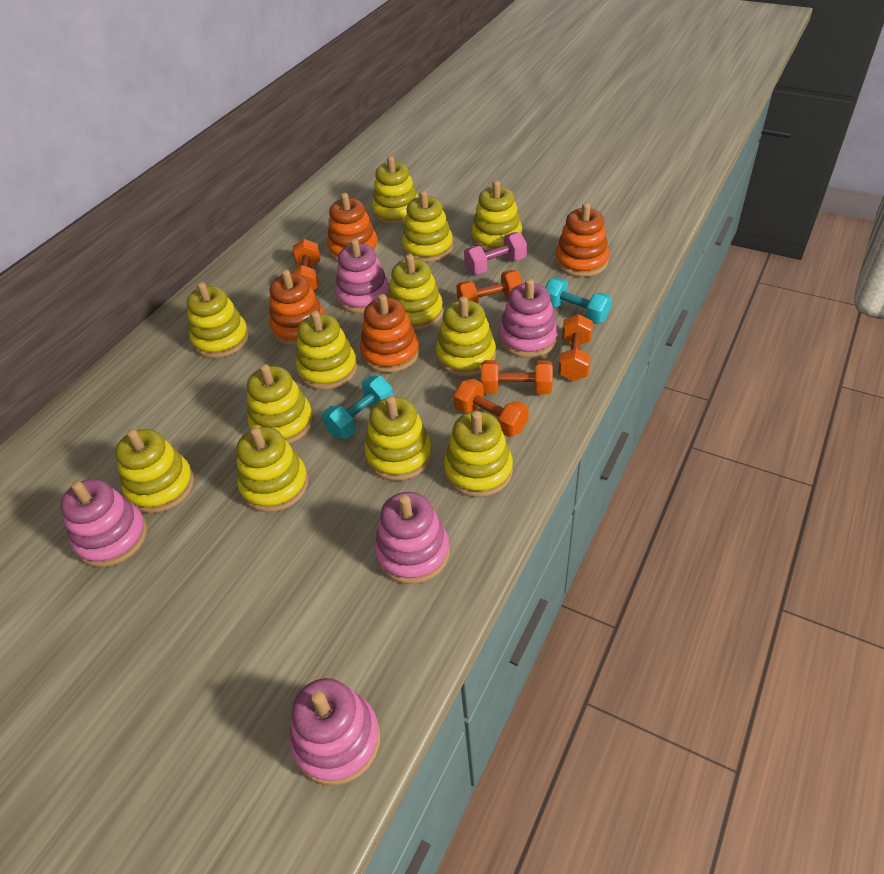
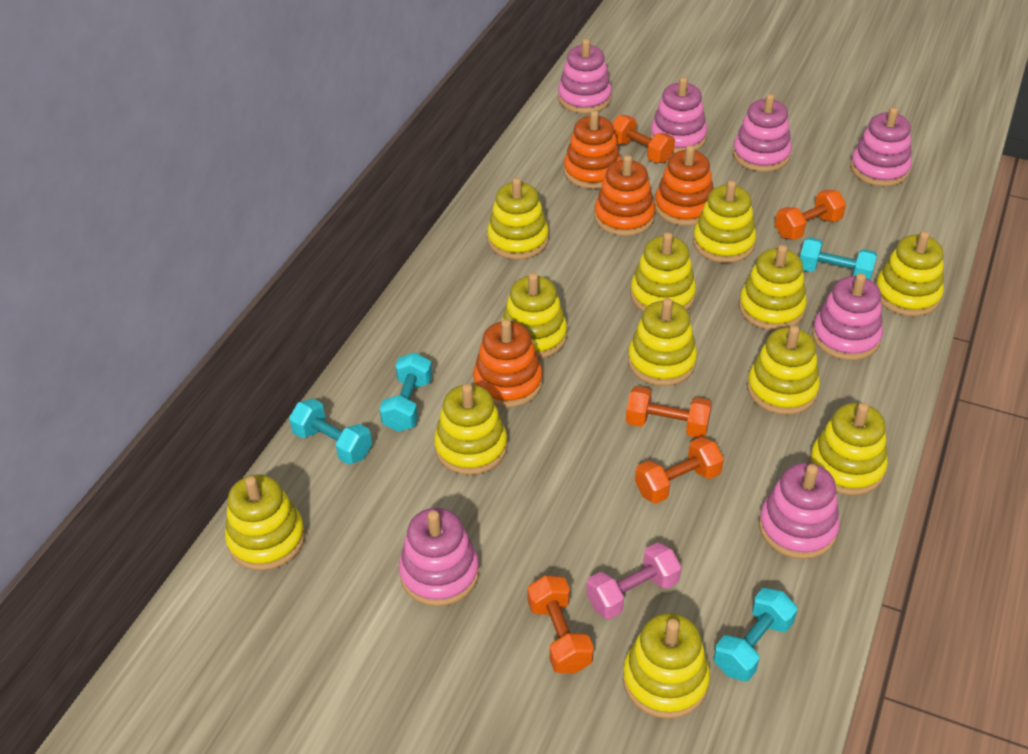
pink stacking toy: [60,479,147,567] [290,678,380,785] [335,238,390,313] [374,492,450,584] [499,279,558,358] = 5 -> [399,508,479,606] [558,39,612,114] [650,77,707,154] [733,94,792,172] [759,463,840,559] [812,273,883,360] [850,107,912,186] = 7
turquoise dumbbell: [322,376,393,439] [545,278,612,324] = 2 -> [289,398,372,465] [380,353,432,432] [714,588,797,681] [800,237,877,280] = 4

